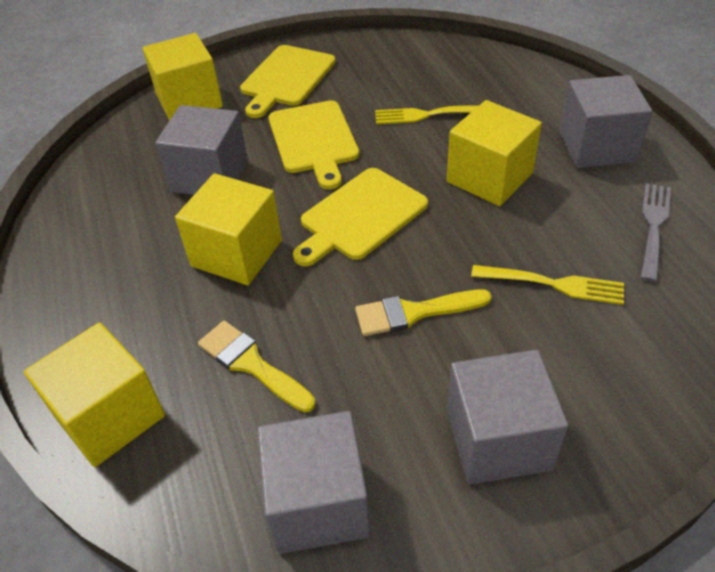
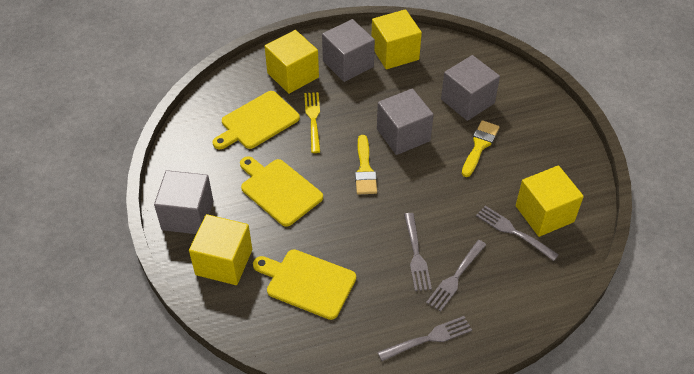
grey fork: [640,183,671,282] = 1 -> [378,316,472,361] [404,213,432,291] [426,240,486,312] [476,206,559,261] = 4
yellow fork: [375,105,479,124] [471,265,624,305] = 2 -> [304,92,320,153] = 1

